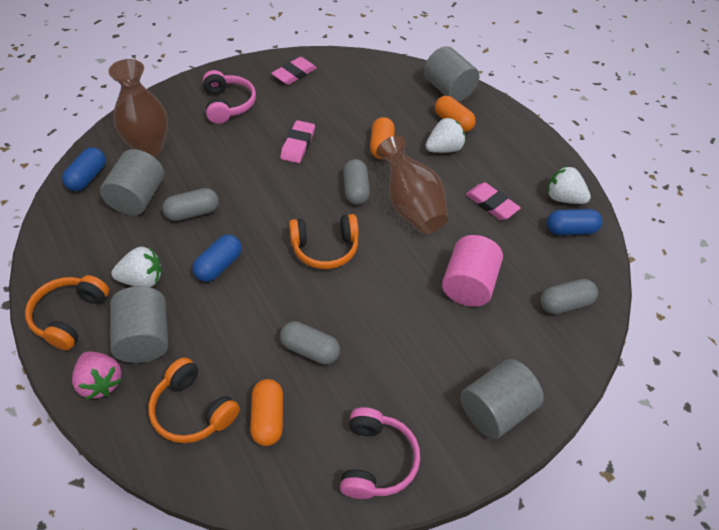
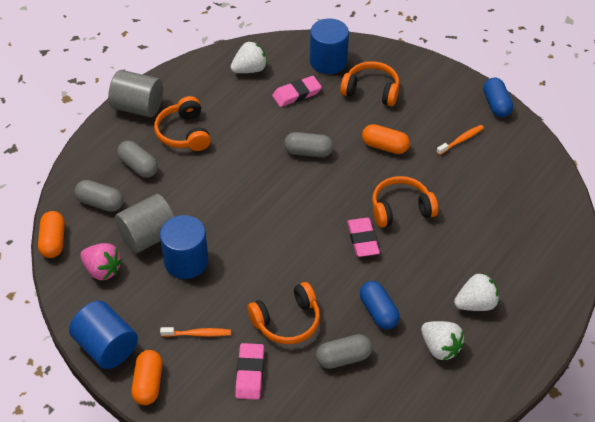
blue capsule: [62,147,106,191] [192,234,242,282] [547,209,602,235] = 3 -> [360,281,400,329] [483,78,513,117] = 2
blue cylinder: none = 0 -> [69,301,138,369] [160,215,208,279] [310,19,349,74] = 3
brown vase: [108,59,168,157] [376,135,448,234] = 2 -> none = 0
grey cylinder: [100,149,164,216] [110,286,168,363] [424,46,479,102] [460,359,544,439] = 4 -> [108,70,163,117] [115,194,175,253] = 2
orange headphones: [25,275,109,350] [148,358,240,443] [289,214,359,269] = 3 -> [154,96,211,151] [247,282,320,344] [340,61,399,106] [372,176,438,228] = 4
orange toothbrush: none = 0 -> [160,327,231,337] [437,125,484,155] = 2
pink cylinder: [442,235,503,307] = 1 -> none = 0
pink headphones: [203,70,256,124] [340,407,420,499] = 2 -> none = 0

